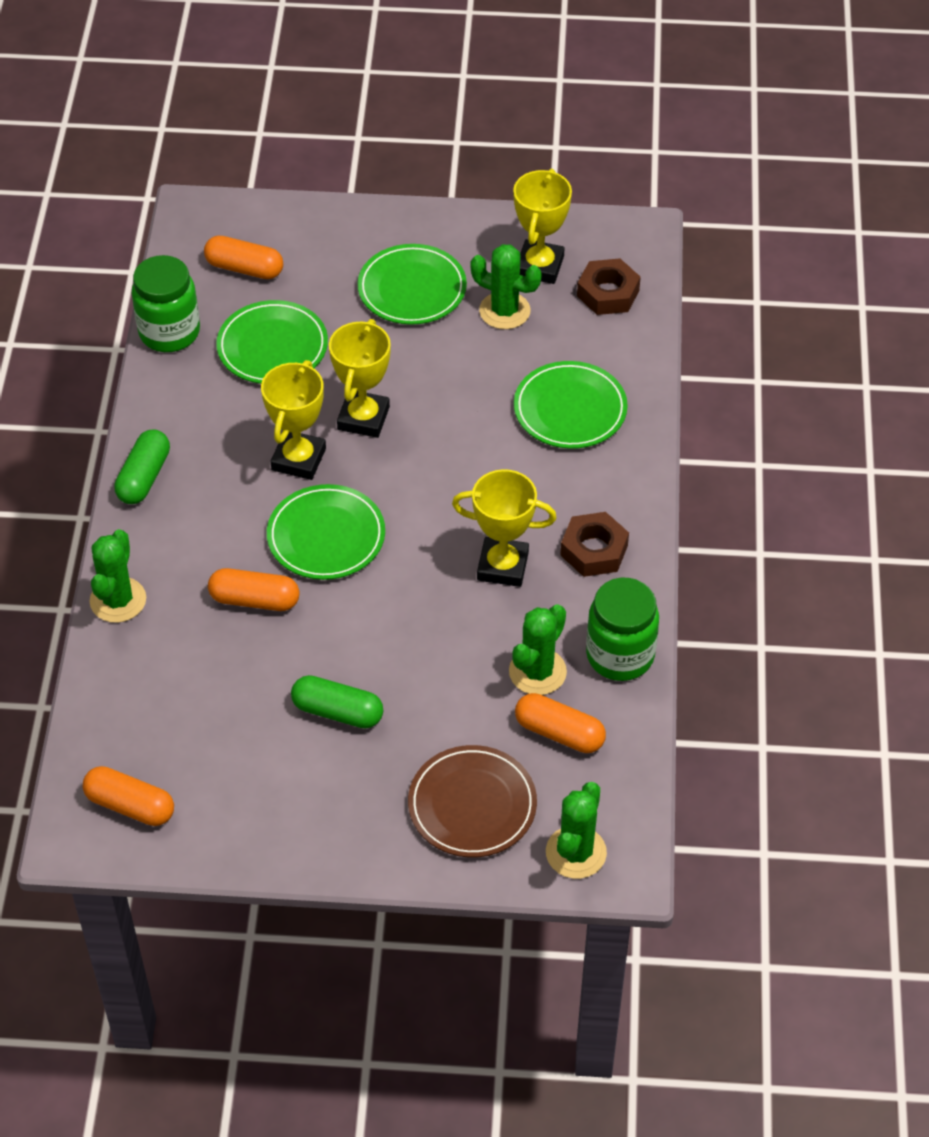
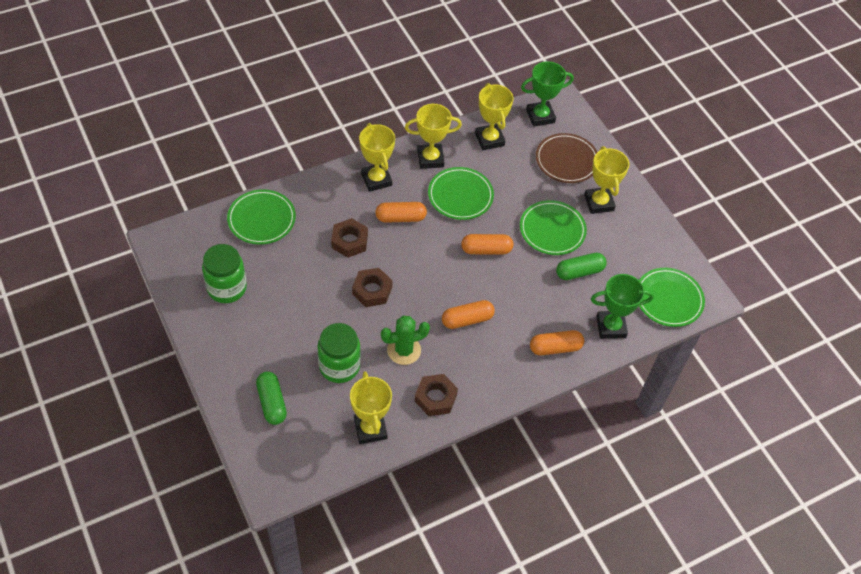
brown nut: [560,512,629,577] [577,258,641,315] = 2 -> [331,218,368,258] [352,268,393,307] [415,374,458,416] = 3
green cactus: [90,529,146,623] [470,244,542,329] [509,604,567,695] [546,782,607,879] = 4 -> [381,316,430,365] = 1
green trophy: none = 0 -> [521,61,574,127] [591,274,654,339] = 2
yellow trophy: [261,360,326,480] [329,319,391,438] [452,469,557,587] [513,169,572,284] = 4 -> [350,371,392,444] [359,123,395,192] [405,104,462,169] [475,83,513,150] [584,146,629,214] = 5

